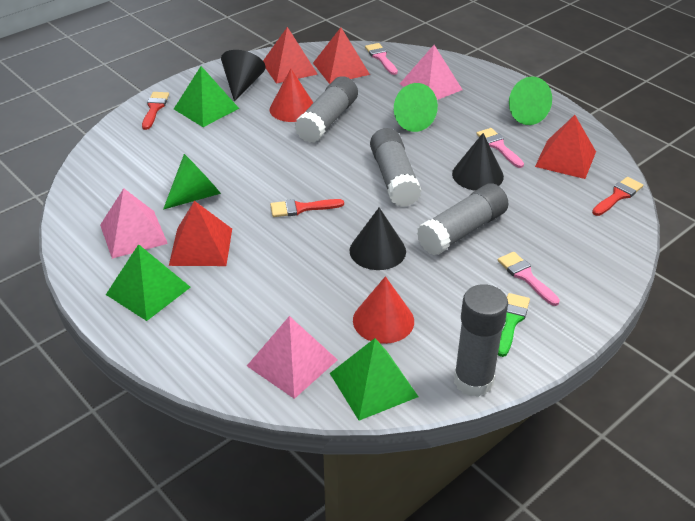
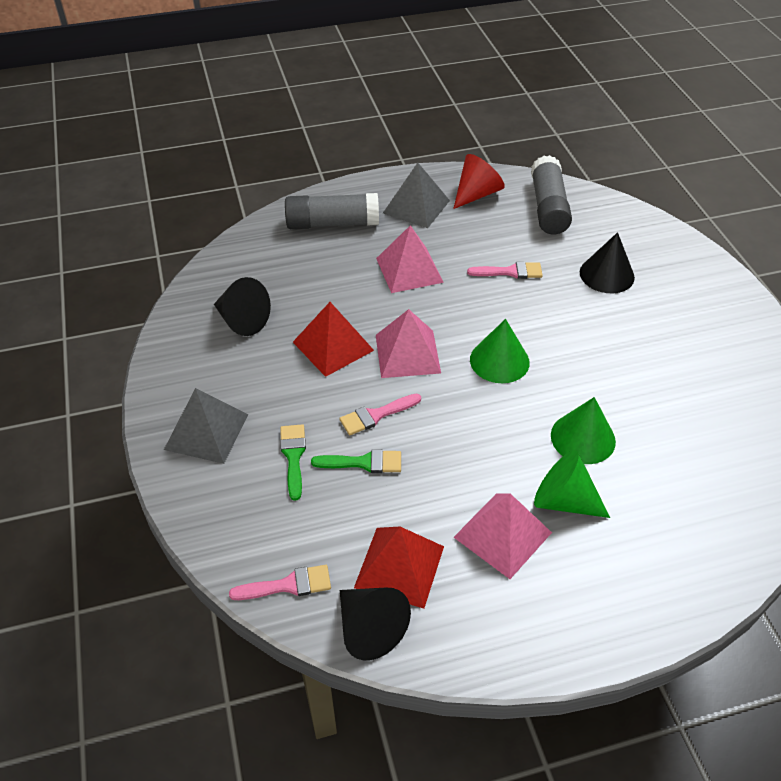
green brush: [498,293,530,357] = 1 -> [280,424,306,501] [311,449,401,473] = 2
green pyramid: [106,244,191,321] [174,66,239,127] [330,338,419,420] = 3 -> none = 0
grey glue stick: [295,76,358,143] [370,128,422,207] [417,183,508,256] [454,284,508,397] = 4 -> [285,193,379,229] [531,155,572,234] = 2
grey pyramid: none = 0 -> [164,388,248,464] [383,163,450,228] = 2
red brush: [142,92,169,130] [270,199,344,217] [592,177,643,216] = 3 -> none = 0
red cone: [269,69,313,122] [353,276,414,344] = 2 -> [453,154,505,209] = 1
red pyramid: [169,201,232,266] [263,27,318,84] [313,28,370,84] [535,115,596,179] = 4 -> [293,302,374,377] [354,527,444,609] = 2

